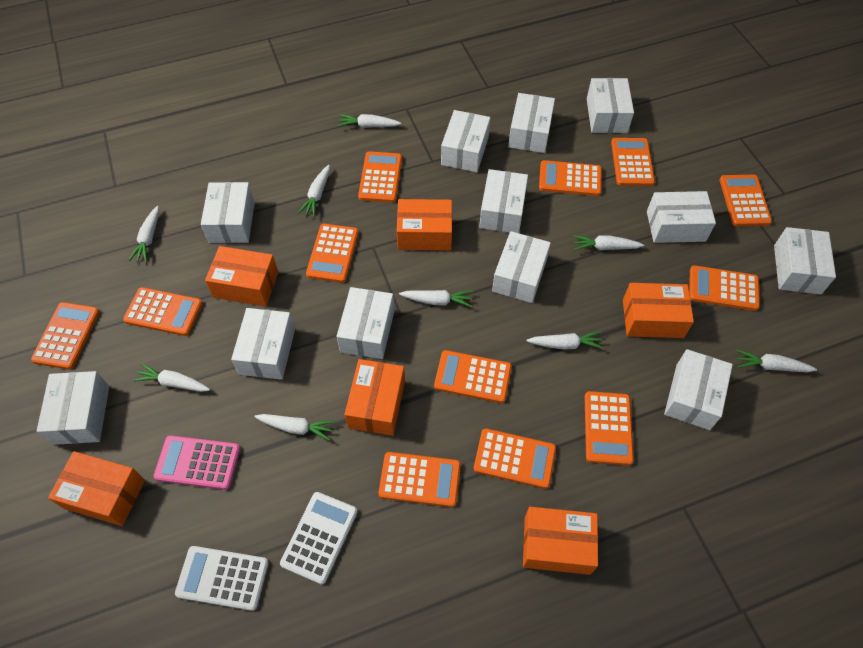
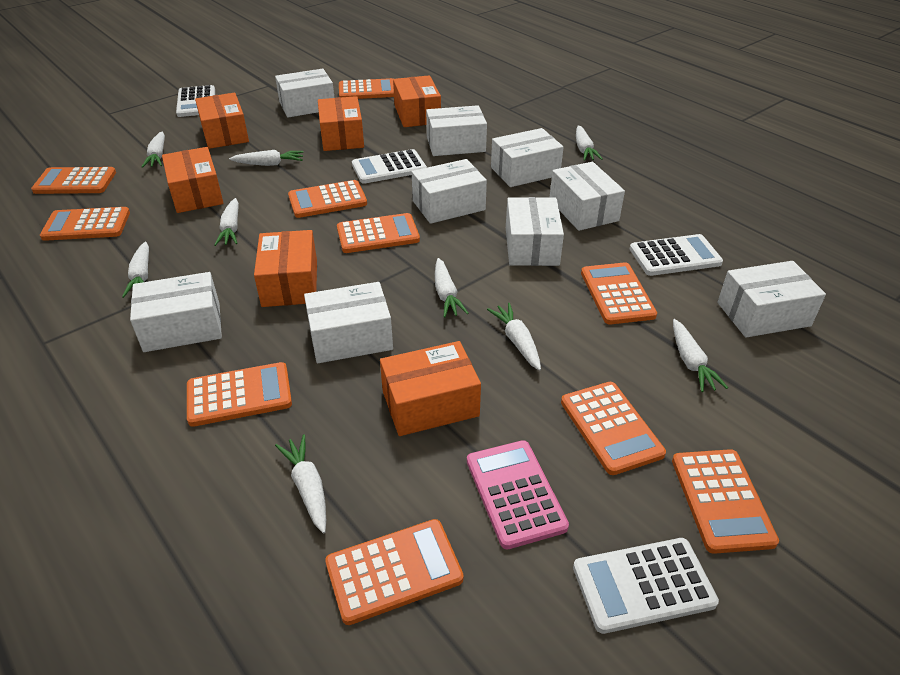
orange calculator: [31,302,99,369] [123,287,203,336] [306,224,359,283] [358,151,402,203] [378,452,461,507] [434,350,512,403] [474,428,556,489] [539,160,602,196] [585,391,634,466] [611,138,655,186] [689,265,760,311] [719,175,772,226] = 12 -> [31,167,116,194] [40,207,130,241] [187,362,292,427] [288,180,367,218] [325,519,464,625] [337,213,420,253] [339,78,394,99] [561,382,666,475] [581,262,657,324] [672,449,779,554] = 10
white box: [37,371,109,445] [201,182,255,243] [231,308,295,380] [337,287,395,359] [441,110,490,172] [479,169,528,233] [492,231,551,303] [508,93,555,153] [587,78,634,133] [647,191,716,243] [664,349,733,430] [774,227,836,294] = 12 -> [130,272,222,352] [275,69,334,117] [304,282,393,363] [412,159,487,224] [426,105,487,156] [491,128,564,187] [506,197,564,266] [550,162,625,231] [717,261,826,338] = 9
white calculator: [175,546,269,611] [280,492,357,585] = 2 -> [176,85,215,117] [352,149,427,184] [573,538,719,634] [630,234,723,276] = 4

